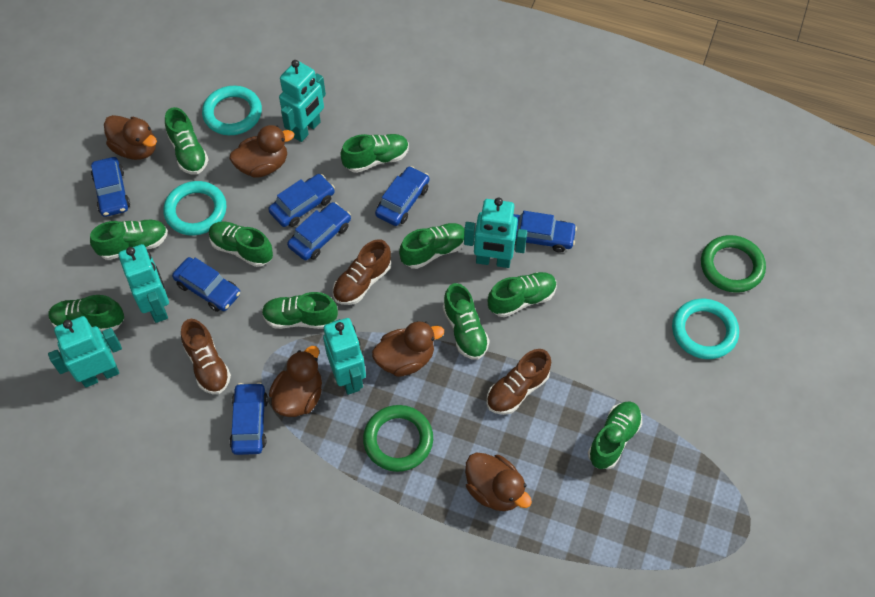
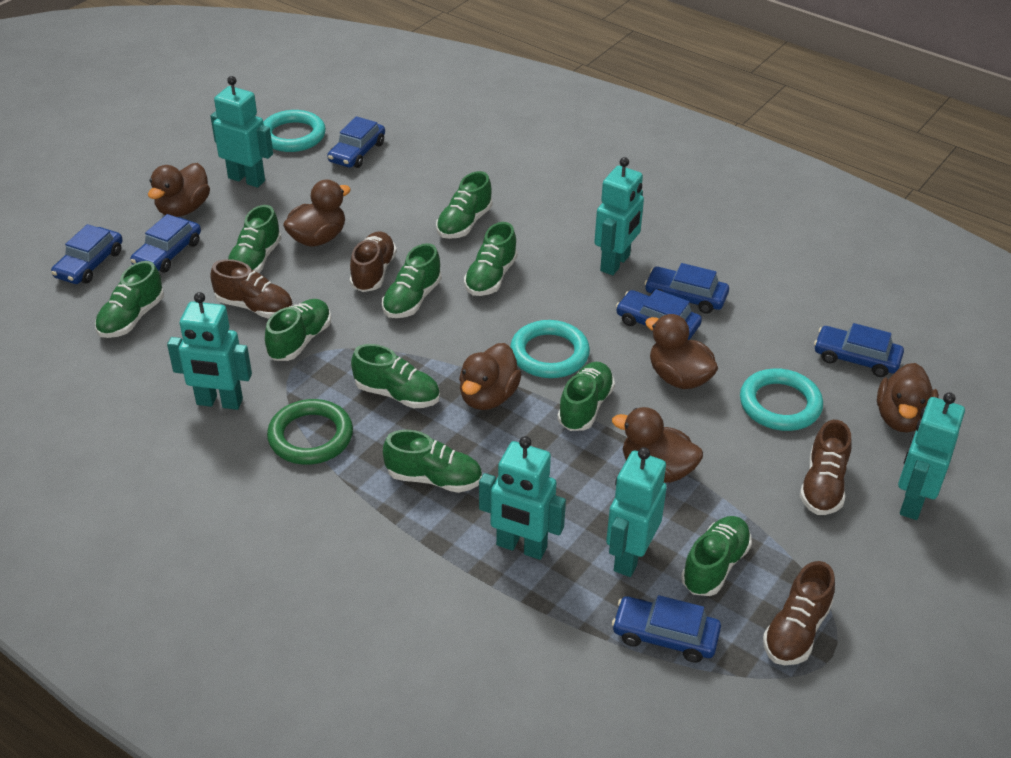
brown duck: [104,115,157,160] [230,125,294,178] [269,346,322,417] [372,321,444,377] [465,453,532,511] = 5 -> [148,163,210,217] [283,180,351,246] [459,343,522,410] [612,407,703,483] [645,314,718,389] [877,363,939,433] = 6
brown shoe: [181,319,231,394] [333,239,391,305] [487,349,551,415] = 3 -> [210,259,293,318] [350,232,397,292] [763,561,835,665] [800,420,851,515] = 4
green ring: [363,405,433,472] [701,235,766,293] = 2 -> [267,399,353,465] = 1
turquoise robot: [48,316,122,388] [119,244,169,323] [279,60,326,142] [323,318,366,395] [464,198,527,268] = 5 -> [167,292,252,410] [210,76,273,187] [479,436,566,560] [594,157,644,275] [606,447,667,577] [898,392,965,520] = 6

